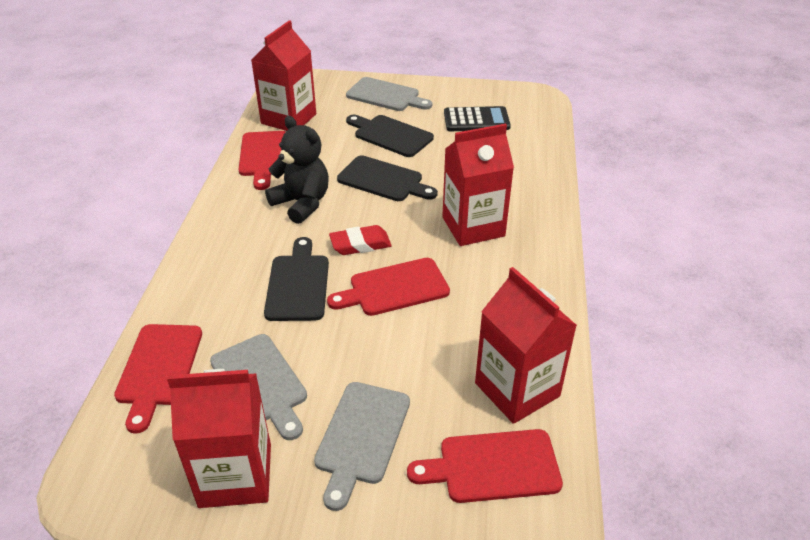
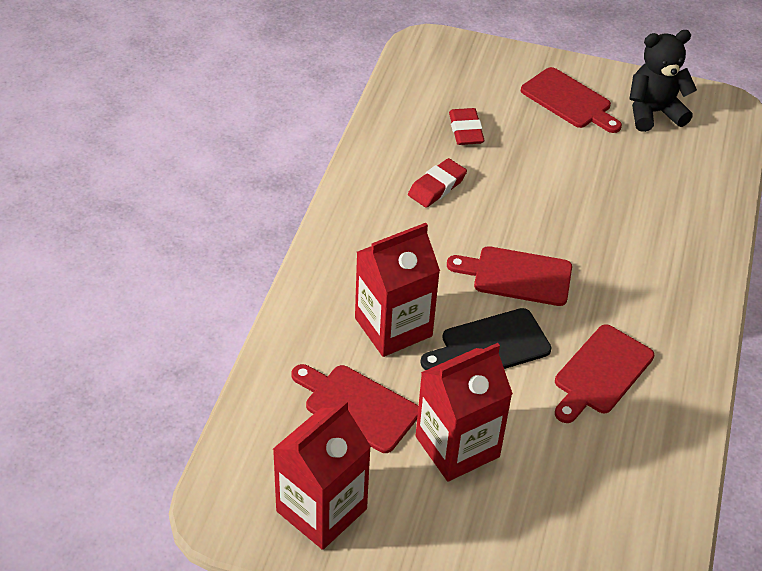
black calculator: [444,106,511,131] = 1 -> none = 0
black cutting board: [264,237,329,321] [337,155,438,201] [346,115,434,157] = 3 -> [420,308,552,370] = 1
grey cutting board: [210,334,307,440] [314,382,410,511] [346,77,432,111] = 3 -> none = 0
red carton: [167,369,271,508] [251,20,316,131] [442,124,514,246] [475,267,577,424] = 4 -> [273,400,371,550] [355,223,440,357] [416,343,513,482] = 3
red eraser: [329,225,392,255] = 1 -> [408,158,467,208] [449,108,485,145] = 2

